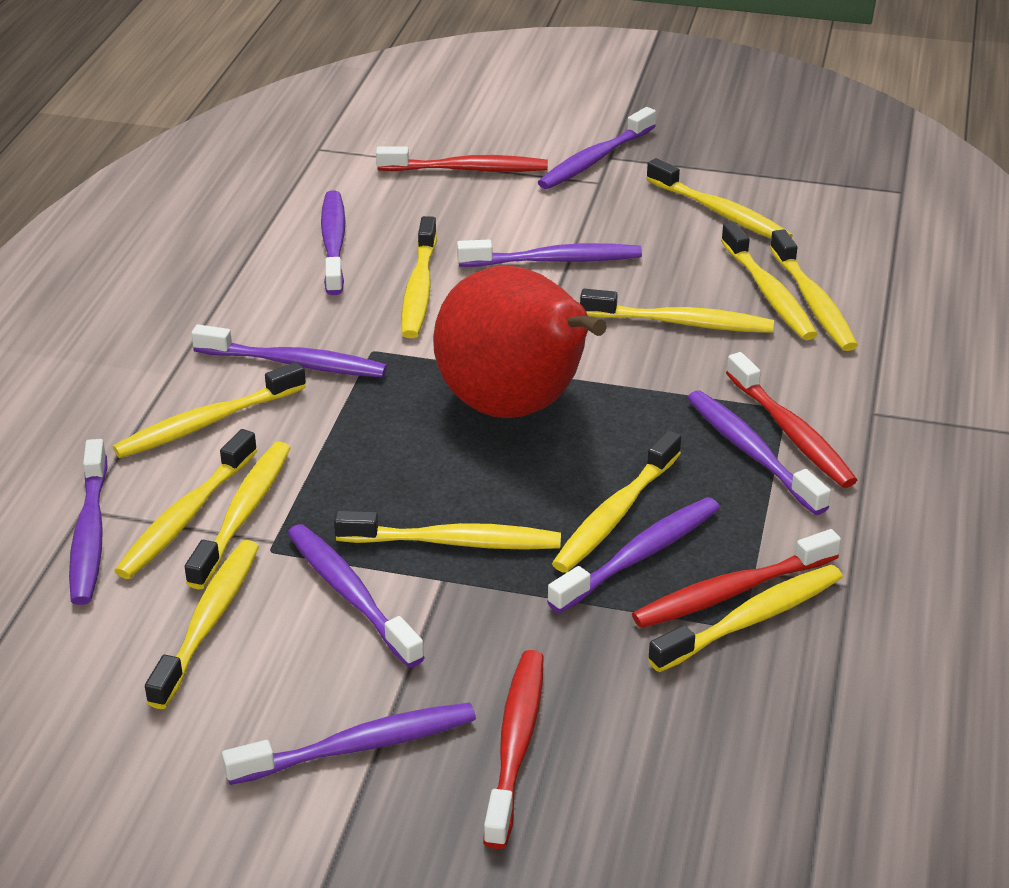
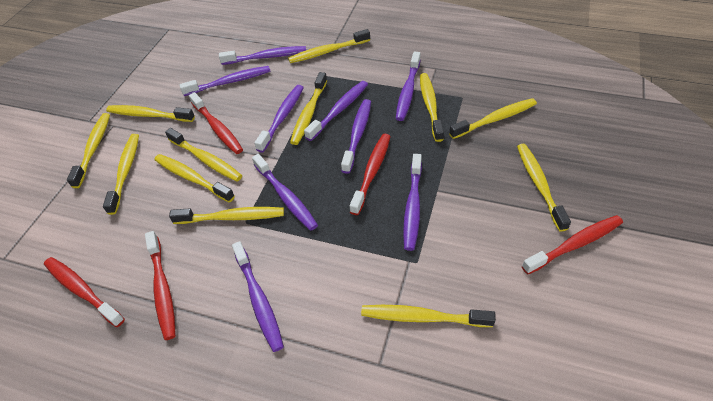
red pear: [433,265,607,418] = 1 -> none = 0
red toothbrush: [376,146,548,172] [483,650,543,849] [632,529,841,628] [726,352,857,488] = 4 -> [44,257,125,327] [145,231,176,340] [189,92,243,154] [349,134,391,215] [522,215,623,274] = 5

